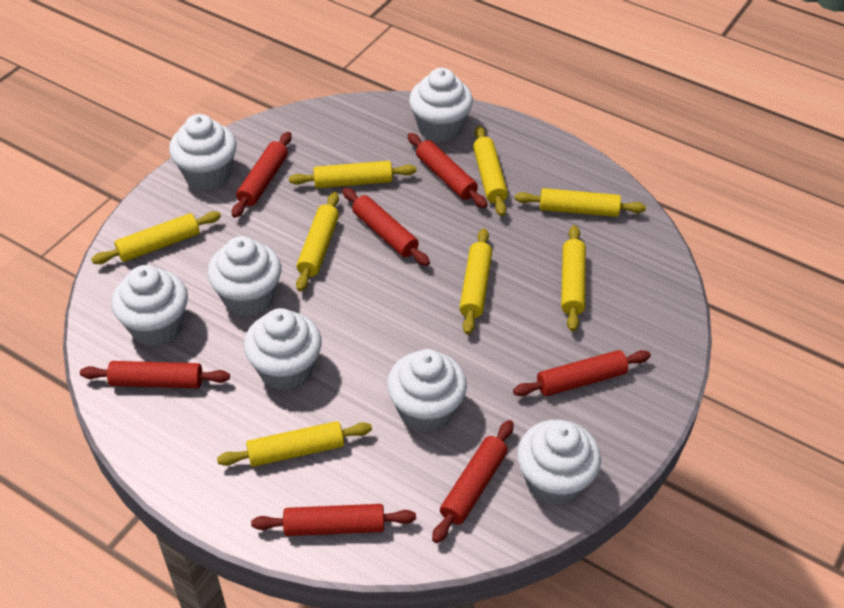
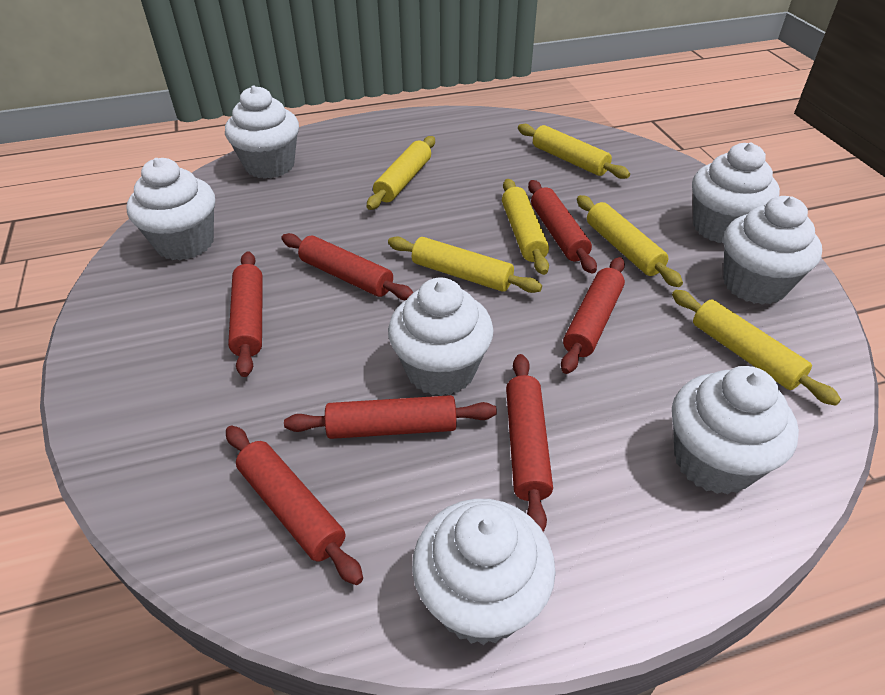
yellow rolling pin: [91,211,221,264] [217,421,372,467] [289,161,417,188] [296,192,339,291] [459,228,492,335] [473,126,508,216] [515,188,646,217] [561,225,586,332] = 8 -> [367,136,435,210] [388,236,542,293] [502,179,549,275] [518,124,630,179] [577,195,683,287] [672,290,841,406] = 6

